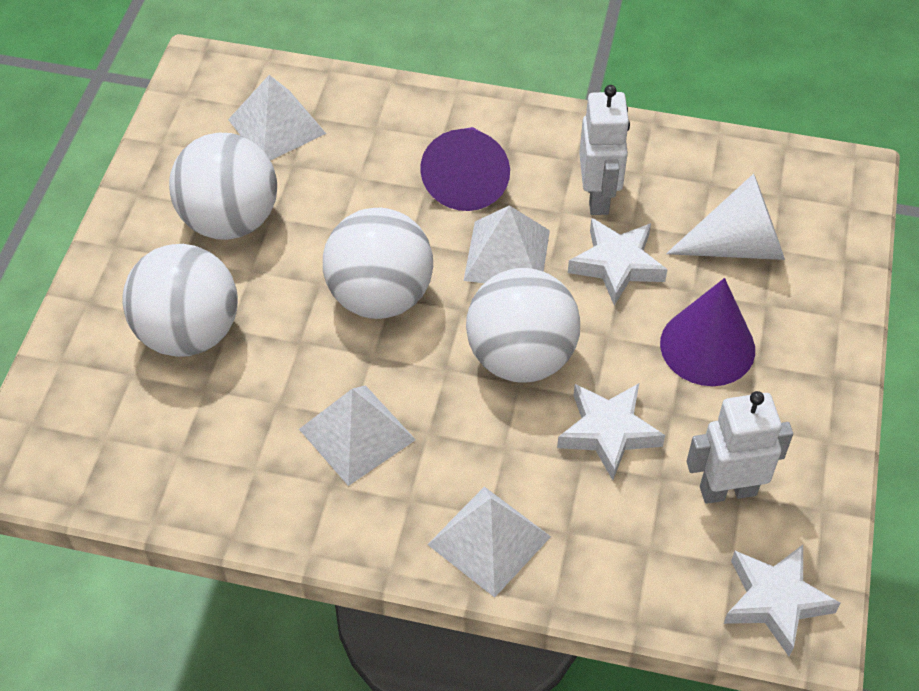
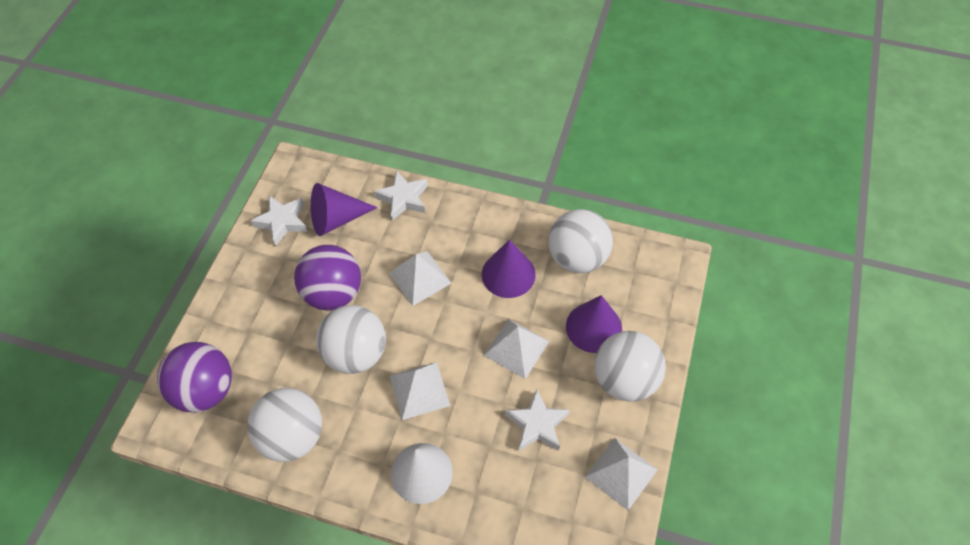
purple ball: none = 0 -> [157,342,232,413] [294,245,361,310] = 2
purple cone: [420,127,510,211] [660,278,755,386] = 2 -> [311,183,377,236] [482,240,536,298] [566,295,622,353] = 3
white robot: [579,85,630,215] [686,391,793,504] = 2 -> none = 0

